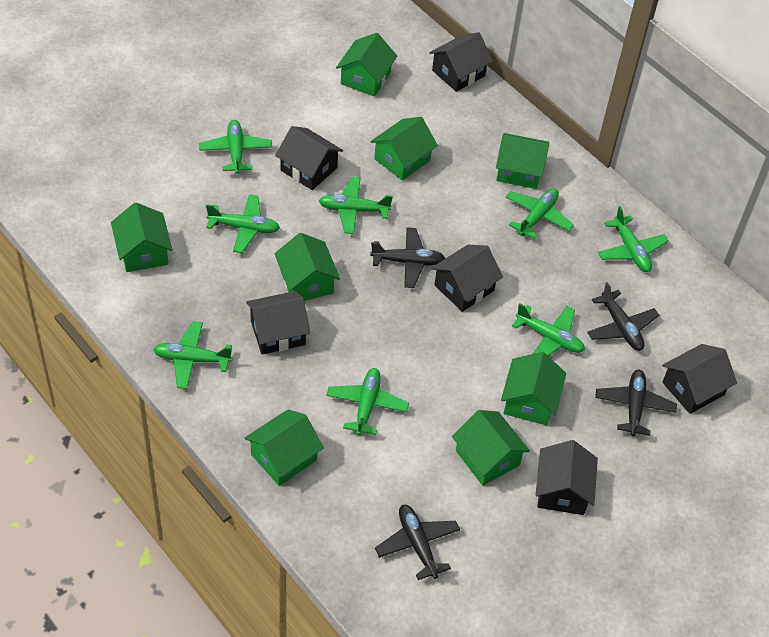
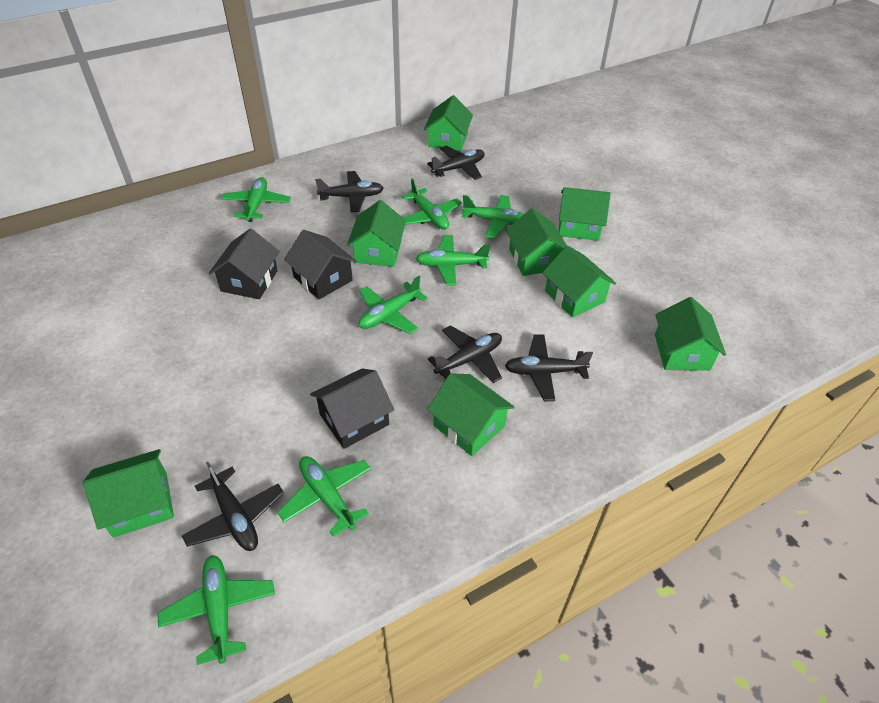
black house: [246,291,310,354] [275,126,343,190] [429,32,493,92] [431,245,503,312] [536,440,598,515] [662,344,737,414] = 6 -> [209,228,280,299] [284,230,356,299] [310,368,394,449] = 3
black plane: [370,227,445,288] [375,505,460,580] [587,282,659,351] [595,370,677,437] = 4 -> [182,462,284,551] [315,171,384,212] [427,146,485,180] [428,325,502,383] [505,334,593,401] = 5
green plane: [153,321,233,389] [199,120,272,174] [206,194,280,253] [319,177,393,234] [326,368,409,436] [506,188,574,239] [512,303,585,356] [598,206,669,272] = 8 -> [158,555,275,665] [221,177,291,222] [277,456,371,537] [359,276,428,334] [402,178,462,230] [416,235,490,286] [462,195,524,239] = 7

